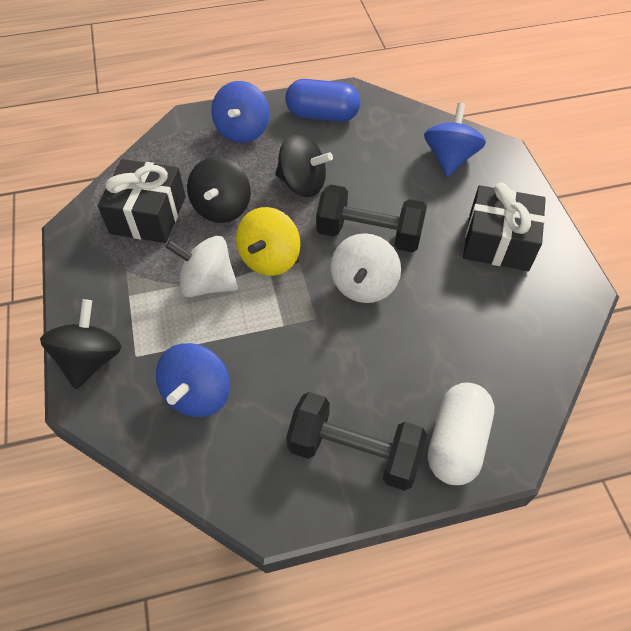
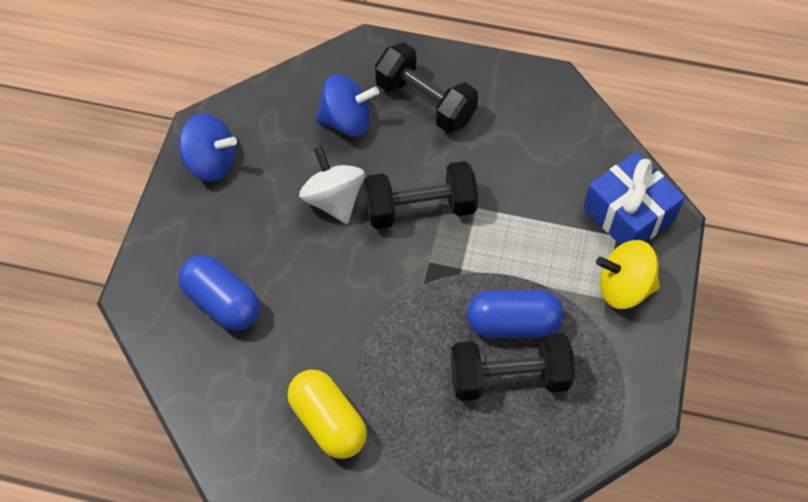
black dumbbell: [286,392,427,491] [316,185,427,253] = 2 -> [364,161,478,229] [375,42,478,133] [451,333,575,401] = 3
black gift: [98,159,186,243] [463,183,546,271] = 2 -> none = 0
black spinning top: [40,299,122,389] [187,157,251,223] [275,134,333,197] = 3 -> none = 0
blue capsule: [286,79,360,122] = 1 -> [178,255,260,331] [467,290,563,338] = 2
blue gift: none = 0 -> [583,152,685,245] = 1
blue spinning top: [156,343,230,417] [211,81,269,143] [424,103,486,177] = 3 -> [179,113,237,181] [316,74,379,137] = 2
white capsule: [428,382,495,485] = 1 -> none = 0
white spinning top: [166,236,238,297] [330,233,401,303] = 2 -> [299,146,365,224] = 1
yellow capsule: none = 0 -> [287,370,367,459] = 1

